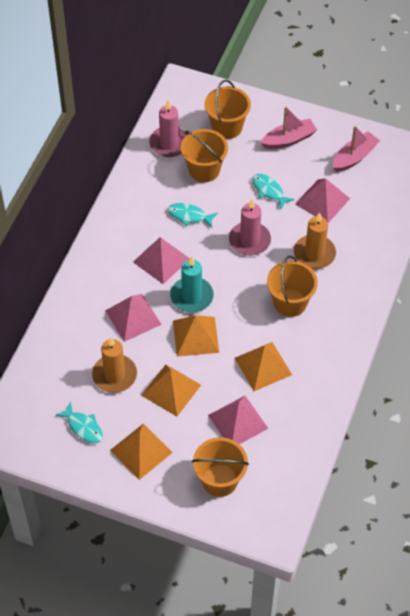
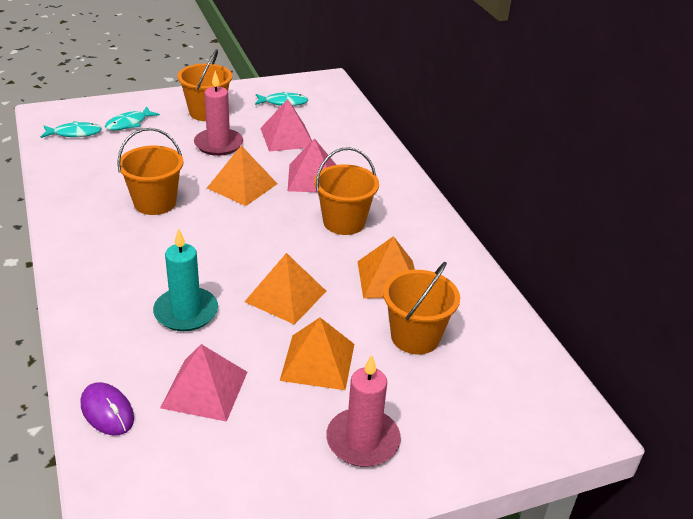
orange candle: [92,337,137,393] [294,212,336,269] = 2 -> none = 0
pink boat: [260,106,317,149] [333,126,380,172] = 2 -> none = 0
pink pyramid: [105,294,162,342] [133,237,190,284] [208,396,269,444] [295,178,350,223] = 4 -> [160,344,247,422] [260,99,312,152] [288,138,336,192] = 3
purple mouse: none = 0 -> [81,382,134,436] = 1

